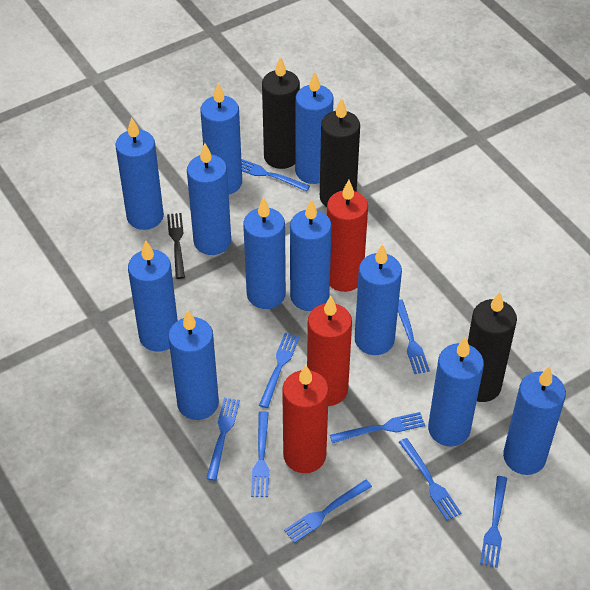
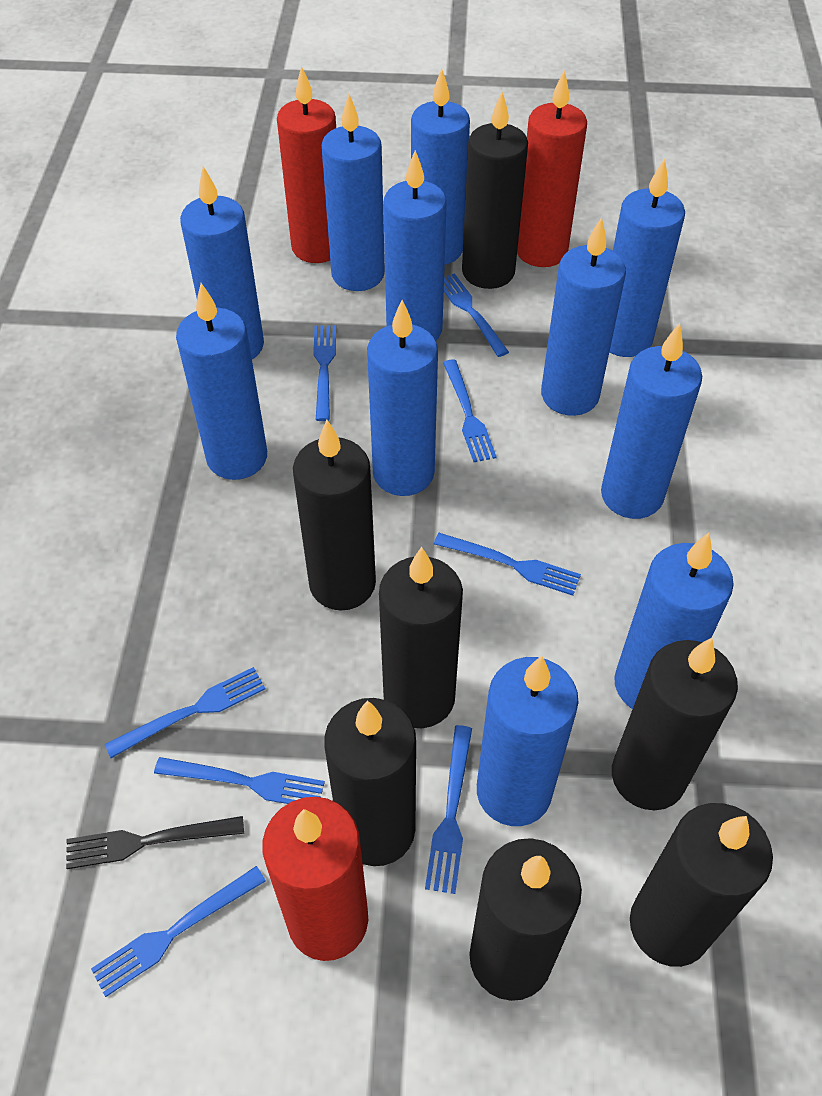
black candle: [262,56,300,169] [320,98,360,207] [468,292,517,402] = 3 -> [293,420,376,611] [324,698,416,866] [379,547,463,728] [462,92,528,289] [469,838,582,1001] [612,638,738,810] [630,803,773,967] = 7
blue fork: [206,398,240,481] [241,159,310,192] [251,411,269,497] [259,333,299,408] [284,480,372,543] [330,412,425,443] [398,299,430,374] [399,438,461,521] [480,476,507,568] = 9 -> [91,866,266,997] [105,667,266,758] [154,757,325,804] [313,325,336,421] [425,725,472,894] [434,533,581,596] [443,359,497,462] [444,273,509,357] = 8

